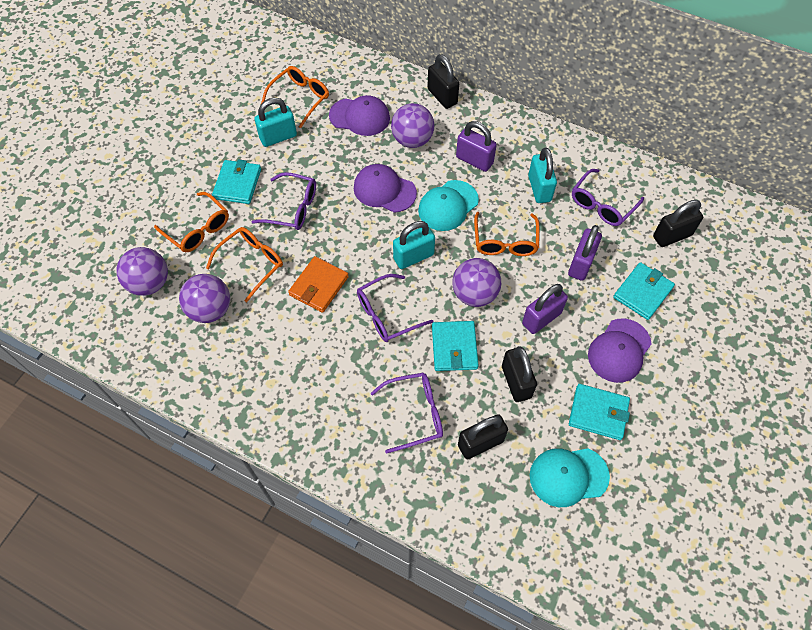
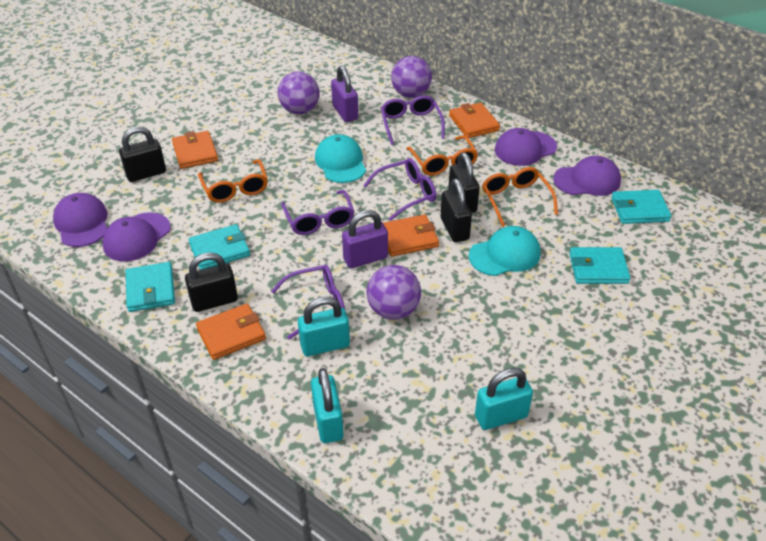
orange glasses: [154,192,229,252] [206,227,283,302] [261,66,329,128] [474,212,540,256] = 4 -> [198,159,268,203] [406,135,478,176] [482,167,558,227] = 3
orange wallet: [288,256,349,313] = 1 -> [172,131,218,169] [196,303,266,360] [383,214,439,257] [449,102,500,138] = 4
purple ball: [116,247,168,296] [179,274,230,323] [391,103,434,148] [452,258,501,307] = 4 -> [278,72,320,114] [366,265,421,320] [391,56,432,98] = 3
purple cap: [329,95,390,136] [354,164,417,213] [588,318,652,383] = 3 -> [53,193,108,247] [102,212,171,262] [495,128,557,166] [553,156,621,196] = 4
purple padlock: [456,121,497,172] [522,284,568,334] [568,225,602,281] = 3 -> [331,66,358,122] [342,210,388,268] = 2

